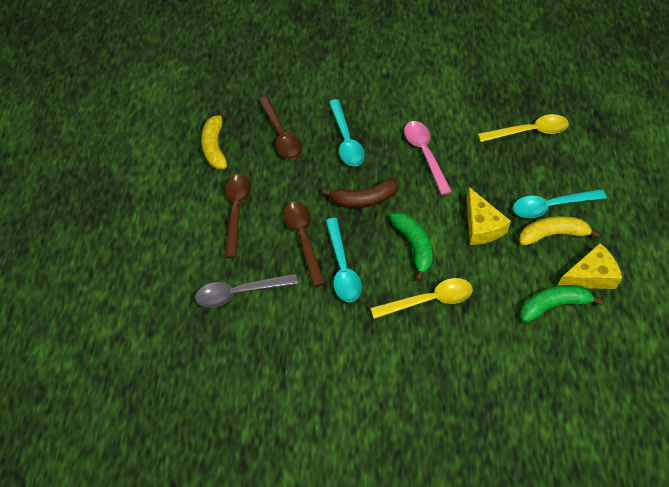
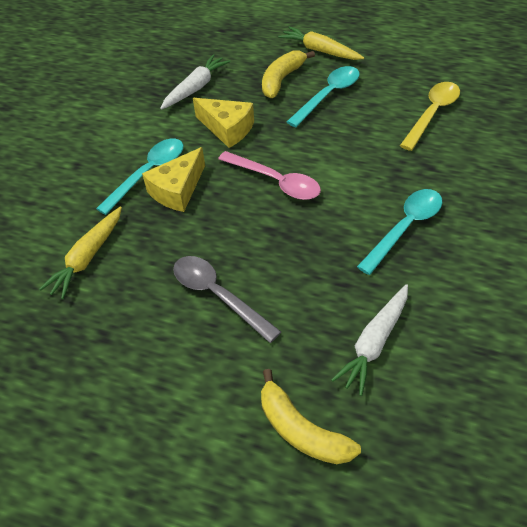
brown banana: [322,178,398,208] = 1 -> none = 0
brown spoon: [224,174,251,258] [258,96,302,159] [283,201,325,287] = 3 -> none = 0
green banana: [390,212,432,281] [520,285,604,322] = 2 -> none = 0
white carrot: none = 0 -> [160,54,230,110] [331,284,408,396] = 2
yellow carrot: none = 0 -> [39,206,122,299] [278,26,364,60] = 2
yellow spoon: [371,278,473,319] [478,114,569,142] = 2 -> [400,82,460,151] = 1

